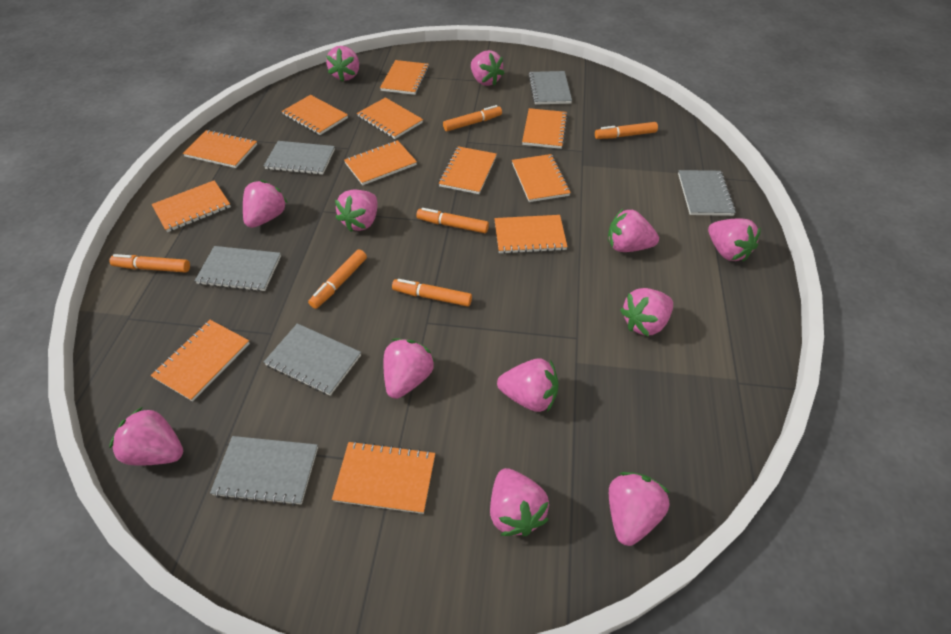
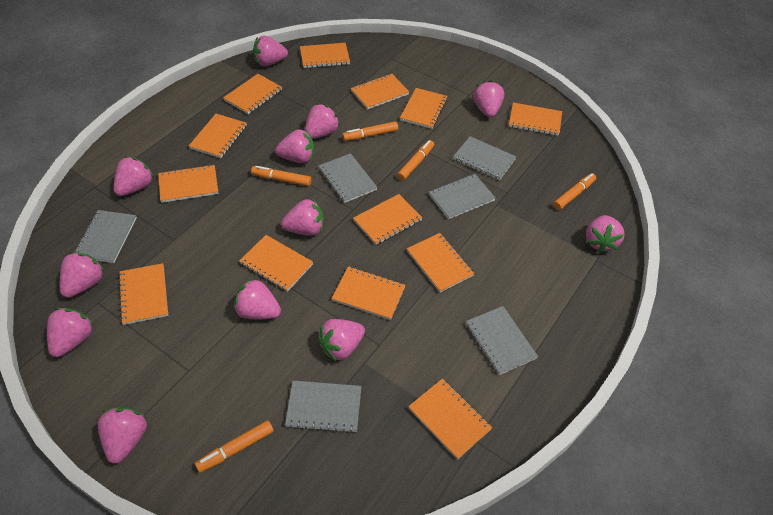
orange marker: [109,254,190,273] [308,249,367,309] [392,279,472,307] [416,208,489,233] [443,105,502,131] [595,122,658,139] = 6 -> [195,420,274,473] [251,166,312,186] [342,121,398,141] [397,140,434,181] [553,173,596,210] = 5
orange notebook: [151,180,231,232] [151,320,250,401] [183,130,257,168] [282,95,348,135] [332,441,435,514] [344,140,417,185] [357,97,423,139] [380,60,429,95] [439,146,497,194] [494,215,567,254] [512,154,571,202] [522,108,568,149] = 12 -> [118,263,168,325] [158,165,218,203] [189,114,247,158] [223,74,282,114] [239,235,313,292] [300,43,350,68] [332,266,406,320] [351,74,409,110] [353,194,423,245] [400,88,448,129] [407,233,474,293] [408,378,492,460] [509,102,562,136] = 13

